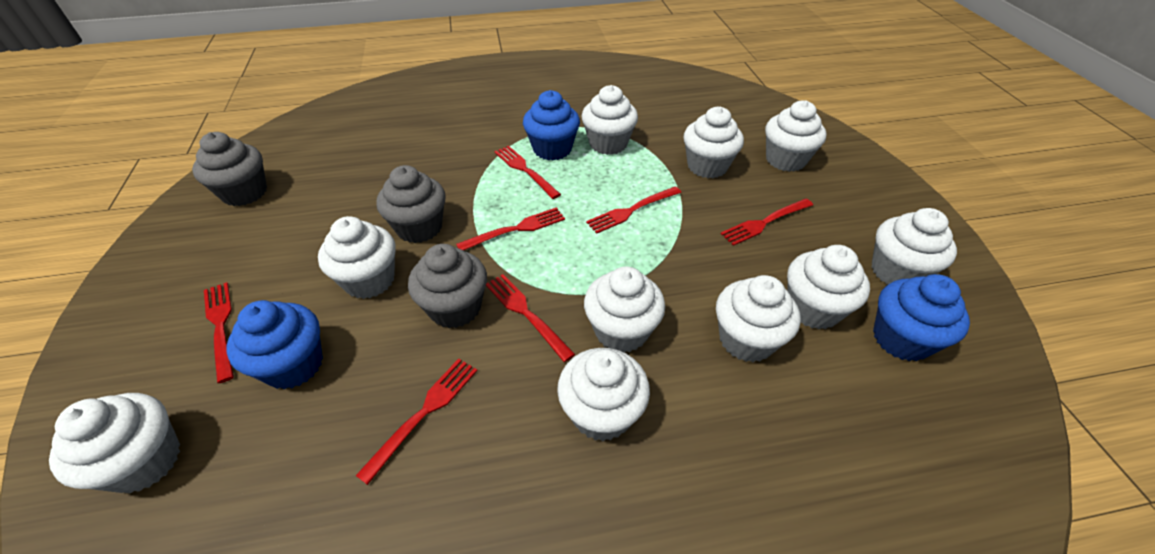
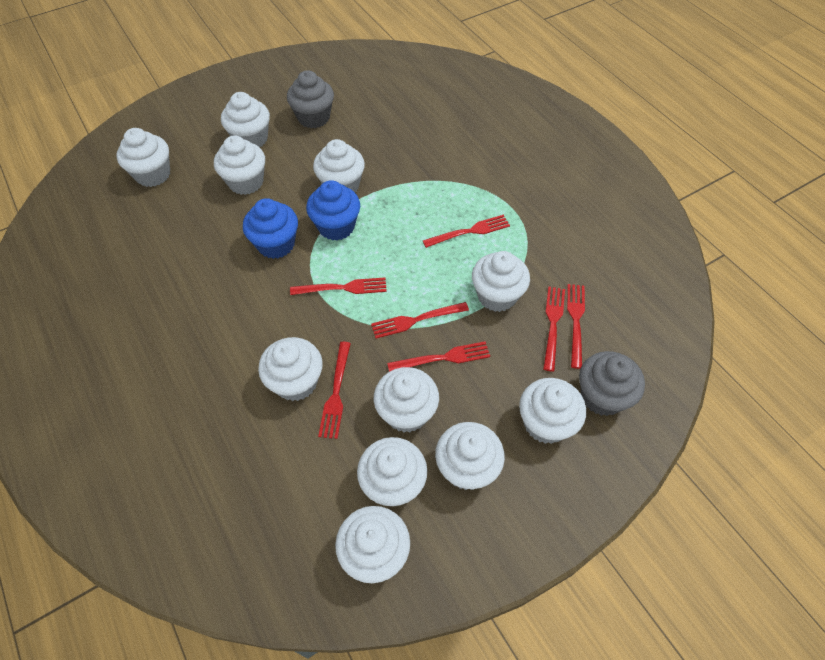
blue cupcake: [227,300,323,389] [523,90,580,161] [873,274,970,361] = 3 -> [243,198,298,259] [306,180,360,240] = 2
grey cupcake: [192,132,267,206] [376,165,445,243] [408,244,487,328] = 3 -> [287,70,334,128] [579,351,645,416] = 2
white cupcake: [49,393,180,493] [318,216,396,299] [557,348,650,441] [581,85,638,155] [584,267,665,352] [684,107,744,178] [716,275,801,362] [765,100,827,172] [787,245,870,329] [871,208,957,285] = 10 -> [116,128,170,187] [214,135,265,195] [221,92,270,147] [258,337,323,401] [313,139,365,192] [335,506,410,583] [357,437,427,506] [374,367,439,433] [435,422,505,490] [472,251,530,312] [519,378,586,444] = 11

